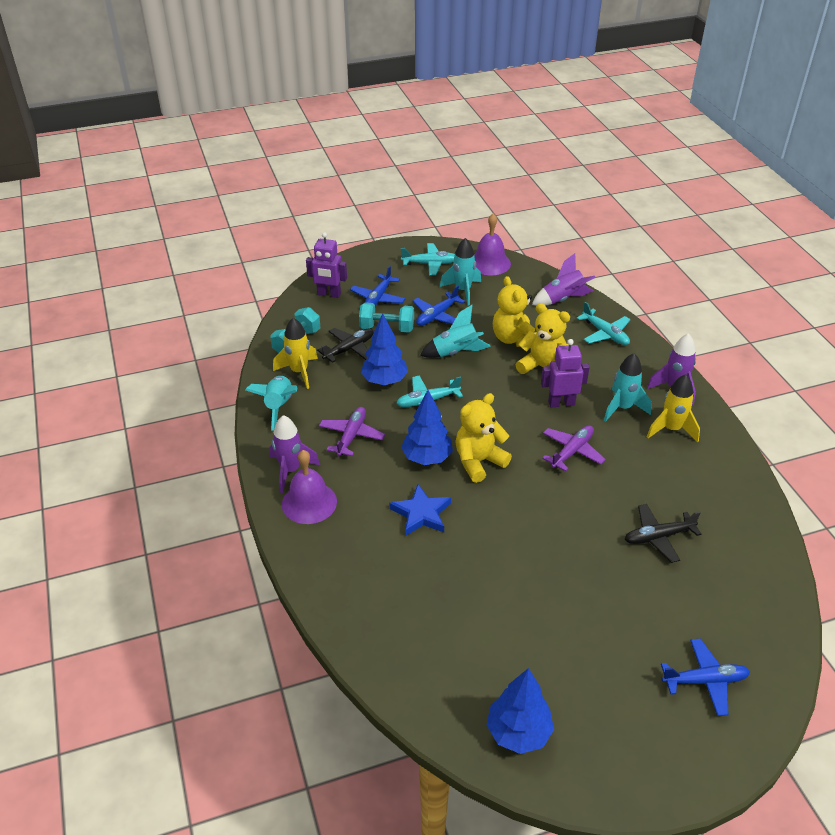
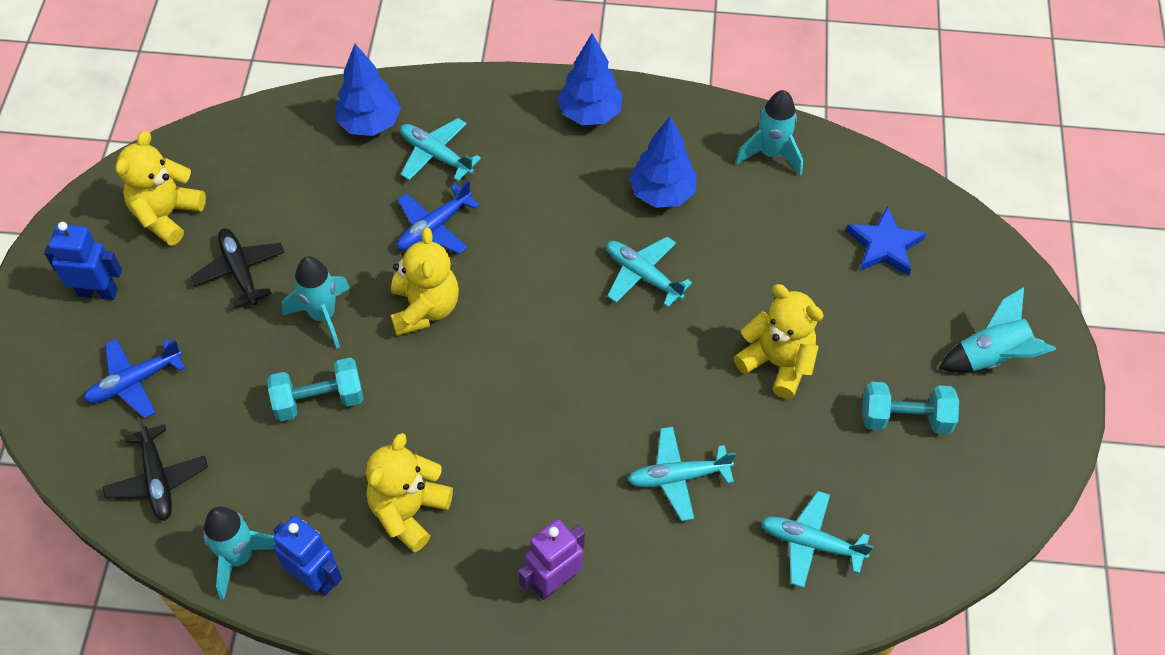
blue plane: [350,266,405,306] [413,285,465,326] [661,639,750,716] = 3 -> [84,339,185,419] [397,180,480,254] = 2
blue robot: none = 0 -> [44,222,122,300] [273,515,342,596] = 2
purple bell: [282,450,337,524] [474,214,511,275] = 2 -> none = 0
purple plane: [319,407,385,457] [542,425,606,472] = 2 -> none = 0
purple robot: [306,232,347,298] [541,339,590,408] = 2 -> [518,519,585,600] = 1
purple rocket: [270,415,320,493] [532,253,596,306] [647,333,696,405] = 3 -> none = 0
turquoise plane: [396,375,463,418] [401,243,455,275] [577,302,631,345] = 3 -> [400,118,481,182] [606,237,692,308] [628,427,736,521] [761,491,873,588] = 4
yellow rocket: [273,318,318,389] [647,374,700,442] = 2 -> none = 0
yellow teddy bear: [455,393,512,483] [493,276,537,347] [515,303,570,374] = 3 -> [115,131,206,246] [366,433,453,552] [391,228,459,336] [734,284,824,399] = 4

